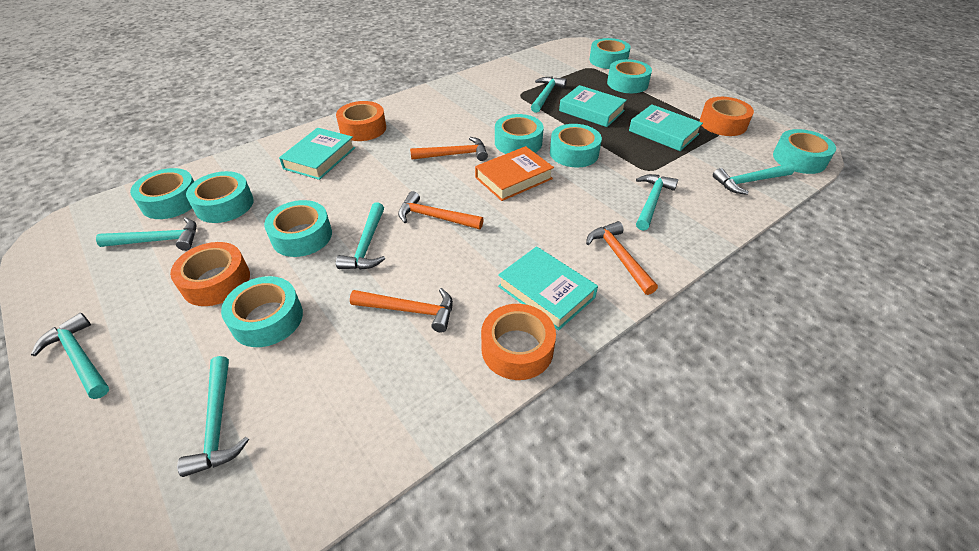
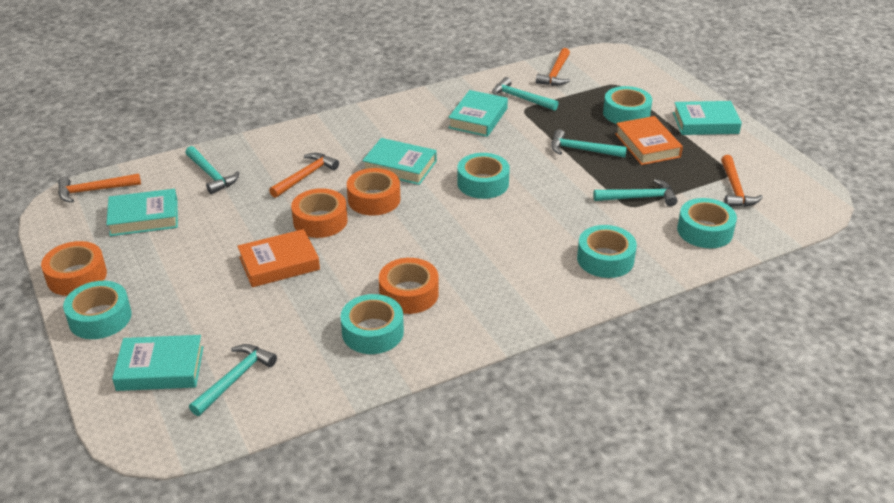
orange book: [475,146,554,201] = 1 -> [237,229,320,287] [615,116,683,165] = 2
turquoise book: [279,128,355,180] [498,246,598,330] [559,85,627,127] [629,104,703,151] = 4 -> [106,189,178,236] [112,335,203,391] [362,138,437,185] [448,90,508,137] [673,101,742,135] = 5
turquoise hammer: [31,313,109,399] [96,217,197,251] [177,356,249,477] [336,202,385,270] [531,77,567,113] [636,174,678,231] [713,164,794,195] = 7 -> [185,146,240,194] [189,344,277,416] [492,77,559,111] [551,129,627,158] [593,179,677,206] = 5
turquoise tape: [130,168,194,219] [186,171,254,223] [221,276,303,347] [264,200,332,257] [495,114,544,154] [550,124,602,167] [589,38,631,69] [607,59,652,93] [773,129,836,174] = 9 -> [63,281,132,339] [340,294,404,354] [457,153,510,199] [577,225,637,278] [603,86,652,124] [677,198,737,248] = 6

